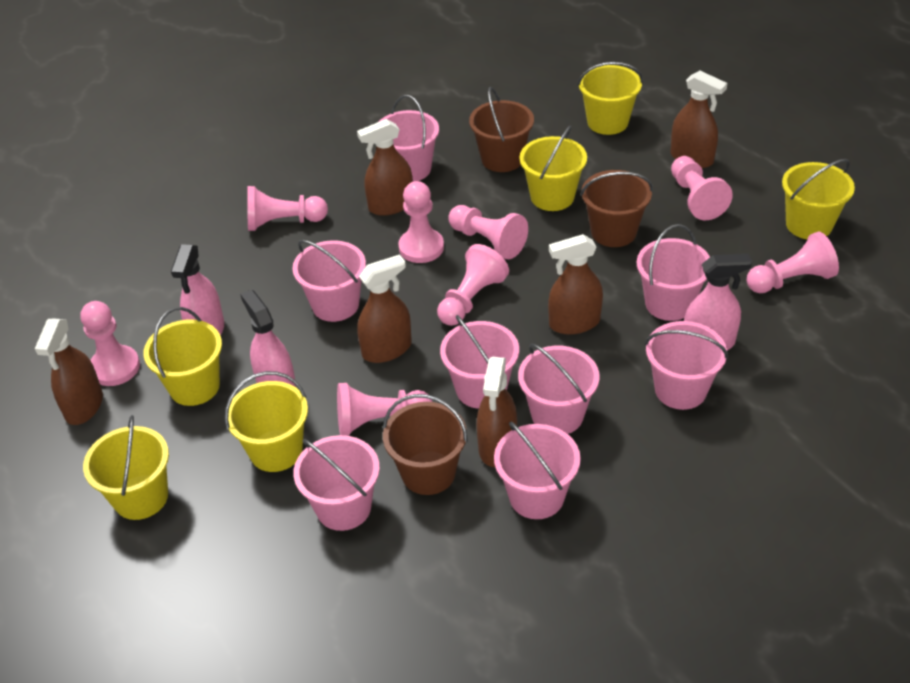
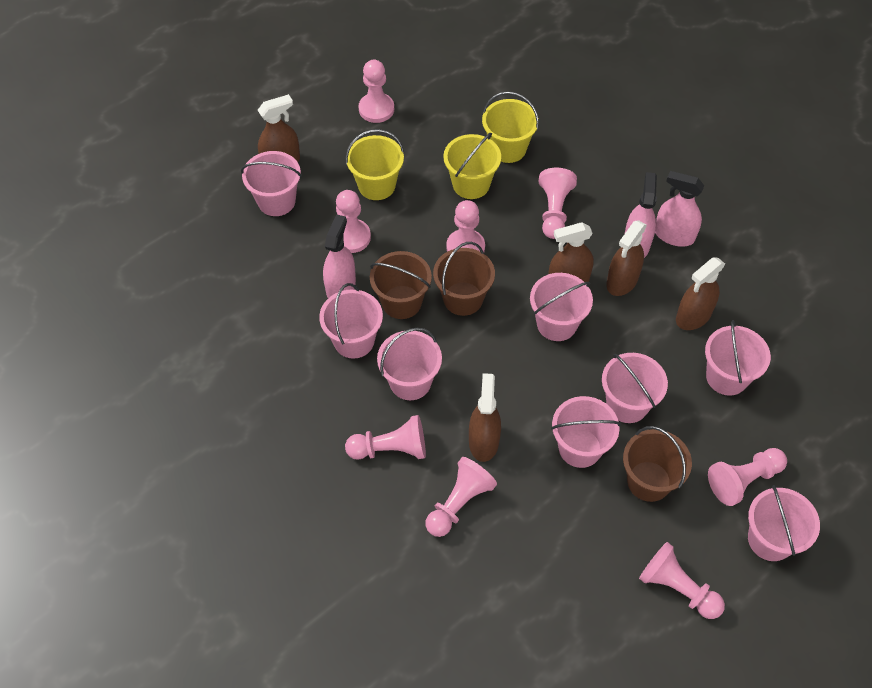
brown spray bottle: [35,319,103,425] [357,119,413,216] [357,254,412,363] [477,357,517,467] [548,234,603,335] [670,71,727,168] = 6 -> [258,94,300,162] [469,373,501,462] [548,222,594,282] [606,220,647,296] [676,257,725,330] = 5
yellow bucket: [83,415,169,520] [143,307,222,406] [225,371,308,472] [519,125,587,211] [577,62,643,135] [782,159,855,239] = 6 -> [345,129,404,200] [443,132,501,199] [482,92,539,163] = 3

